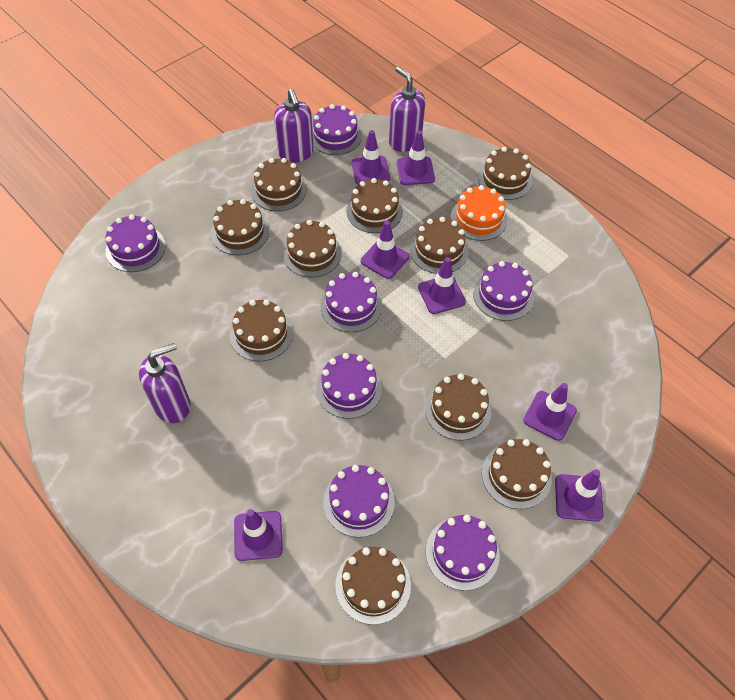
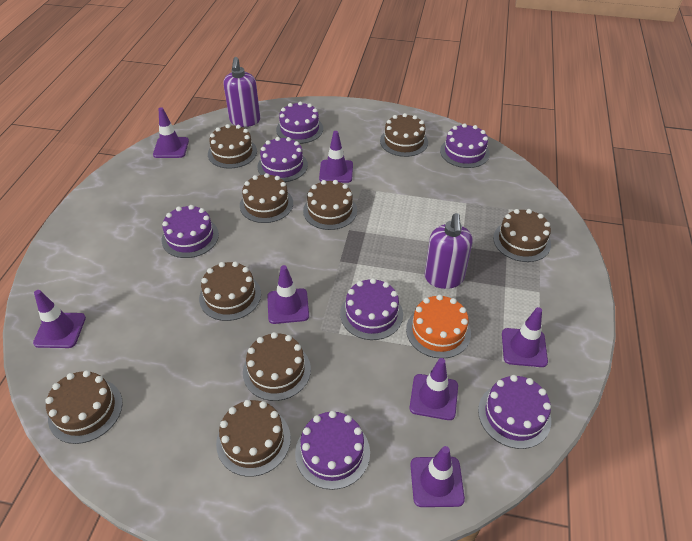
brown cake: [211,199,269,255] [230,300,293,362] [251,158,307,211] [283,220,342,278] [335,547,411,625] [346,178,403,233] [410,217,468,274] [425,374,492,440] [478,147,532,200] [482,439,552,509] = 10 -> [45,370,122,444] [199,261,261,321] [208,124,257,169] [216,400,291,477] [240,173,293,223] [243,332,311,401] [303,180,357,230] [380,113,428,157] [493,209,551,262] = 9
purple soap dispenser: [139,343,191,423] [274,89,314,163] [389,67,425,152] = 3 -> [223,57,260,127] [424,213,473,289] = 2

